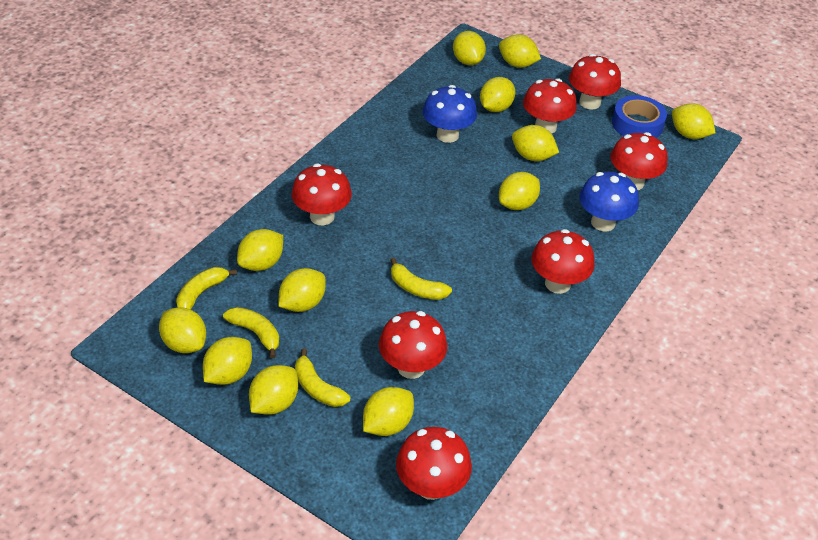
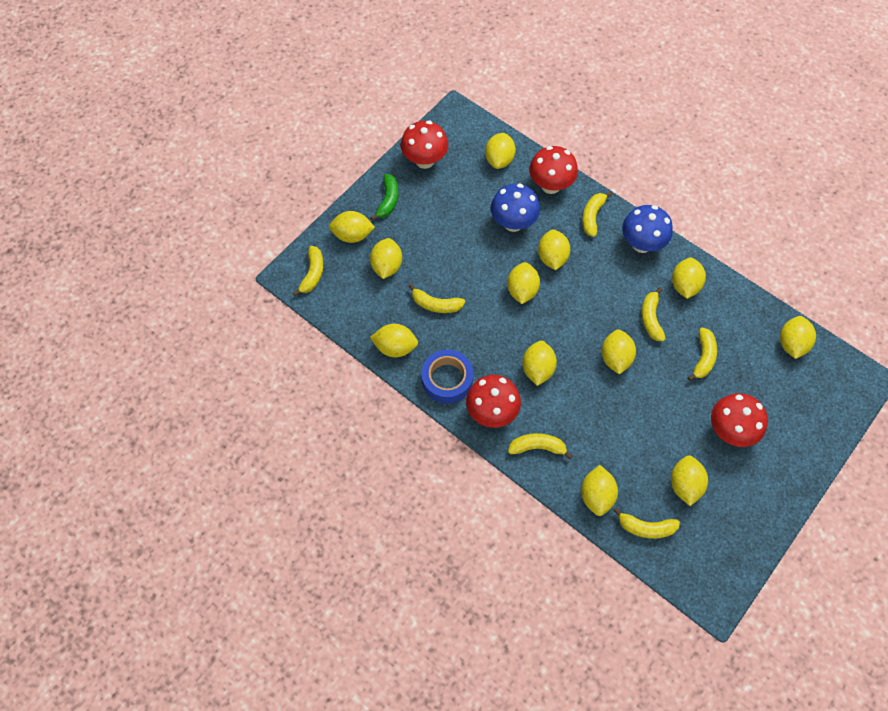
green banana: none = 0 -> [370,174,399,221] = 1
red mushroom: [292,163,352,225] [379,311,447,379] [396,427,472,500] [523,78,577,134] [531,229,594,294] [569,54,621,109] [610,132,667,190] = 7 -> [401,121,448,169] [466,375,521,428] [529,146,578,194] [711,393,768,447] = 4
yellow banana: [176,267,237,310] [223,307,279,358] [295,349,350,407] [390,258,452,300] = 4 -> [293,246,324,296] [409,284,465,313] [508,433,572,459] [582,192,612,237] [613,507,680,539] [641,287,666,341] [688,327,717,381] = 7

